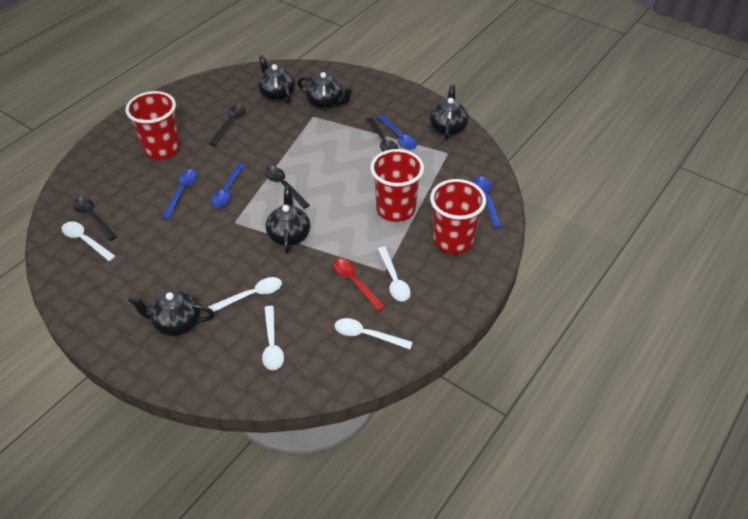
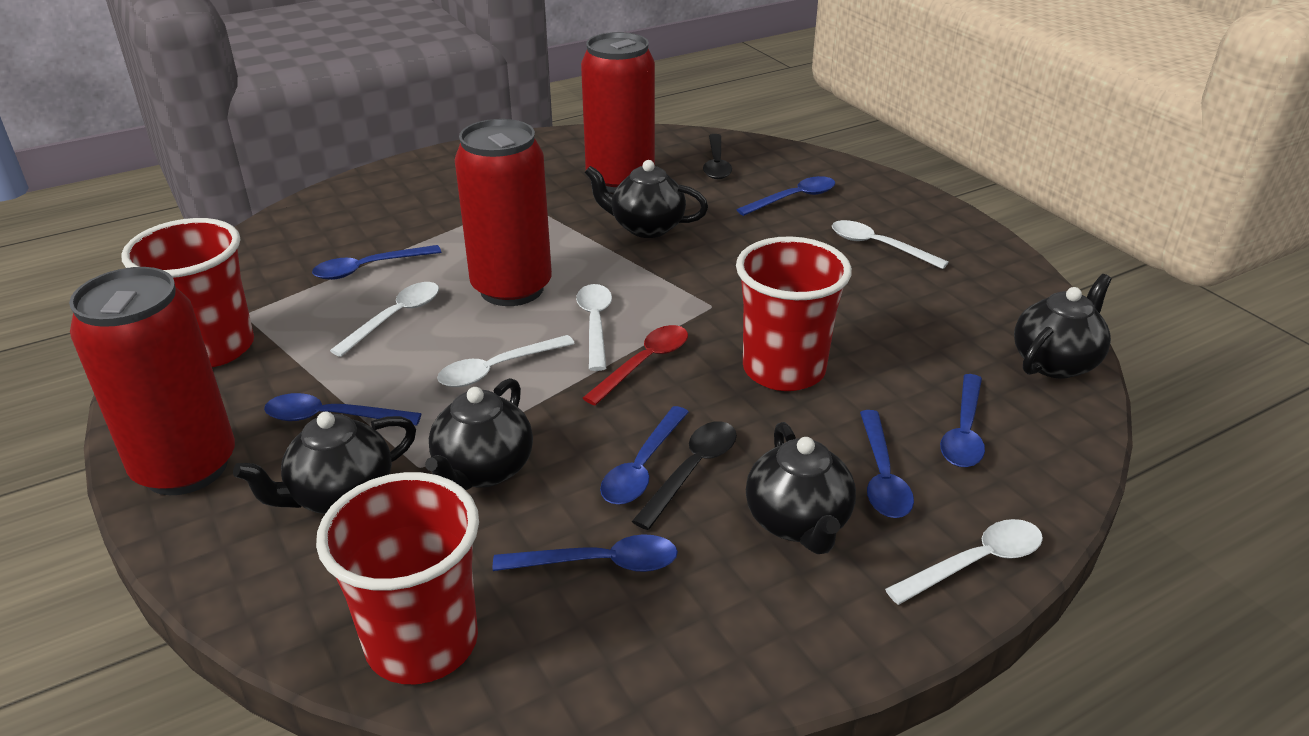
black spoon: [73,197,117,241] [209,105,246,146] [265,167,310,209] [366,117,398,152] = 4 -> [632,421,737,530] [703,134,732,179] = 2
blue spoon: [161,169,198,220] [211,163,244,208] [378,115,417,150] [473,177,502,228] = 4 -> [264,393,422,426] [312,245,441,280] [493,534,678,572] [600,406,689,505] [736,176,835,216] [860,410,914,518] [940,374,985,467] = 7
red can: none = 0 -> [69,267,235,495] [455,119,552,306] [581,32,655,193] = 3

